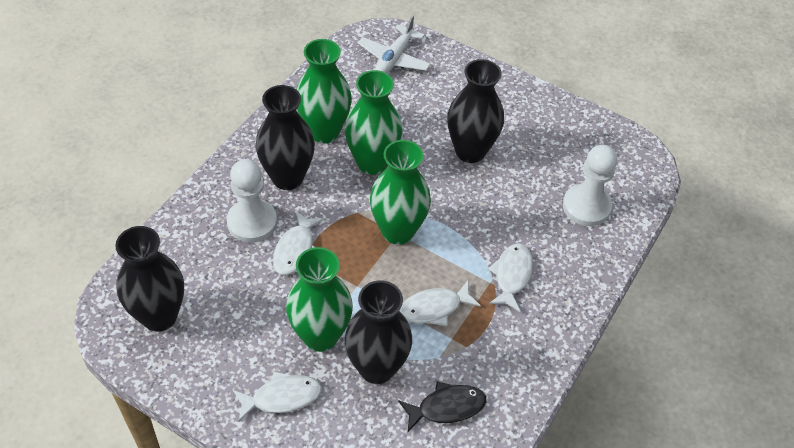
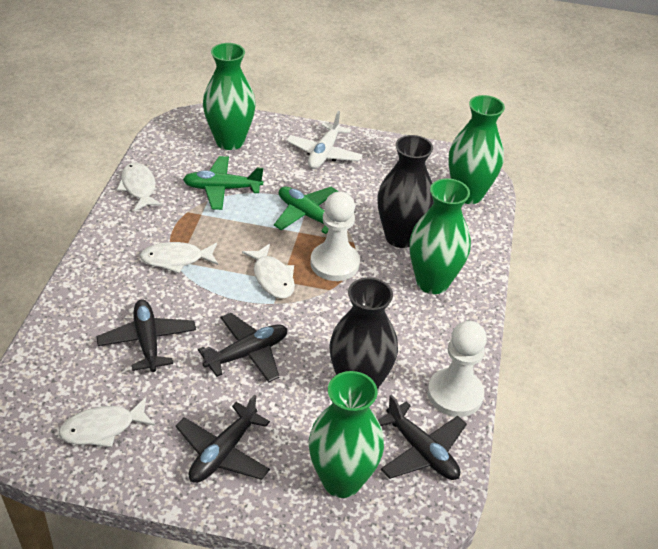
black fish: [398,381,486,432] = 1 -> none = 0
black plane: none = 0 -> [96,300,196,372] [176,395,270,483] [198,313,287,382] [378,394,467,480] = 4
black vase: [115,226,184,332] [256,85,315,190] [345,280,412,384] [447,59,504,163] = 4 -> [330,277,398,390] [377,135,434,248] = 2
green plane: none = 0 -> [183,156,263,210] [274,187,338,234] = 2

